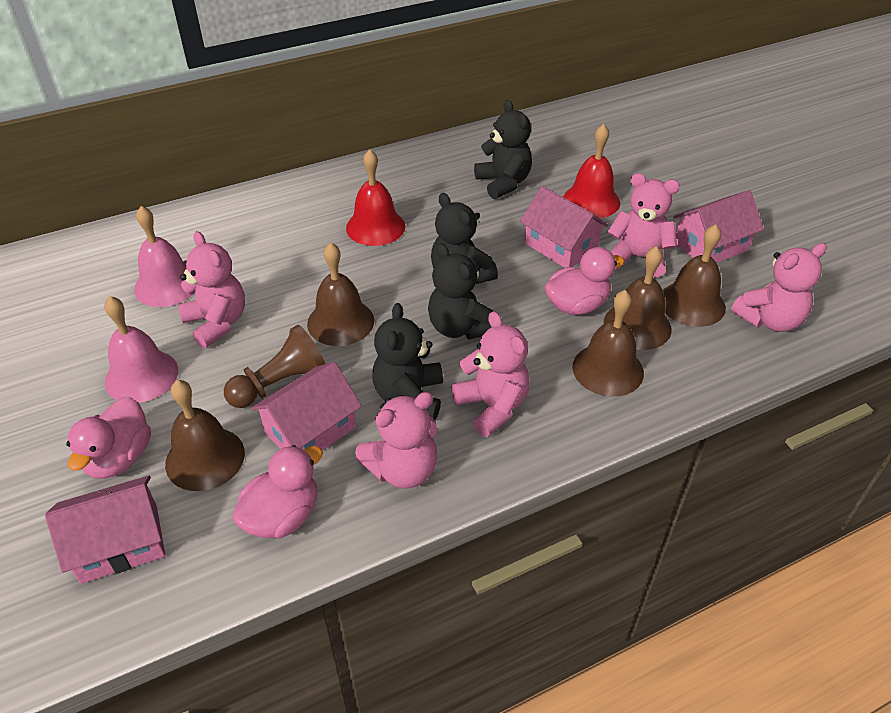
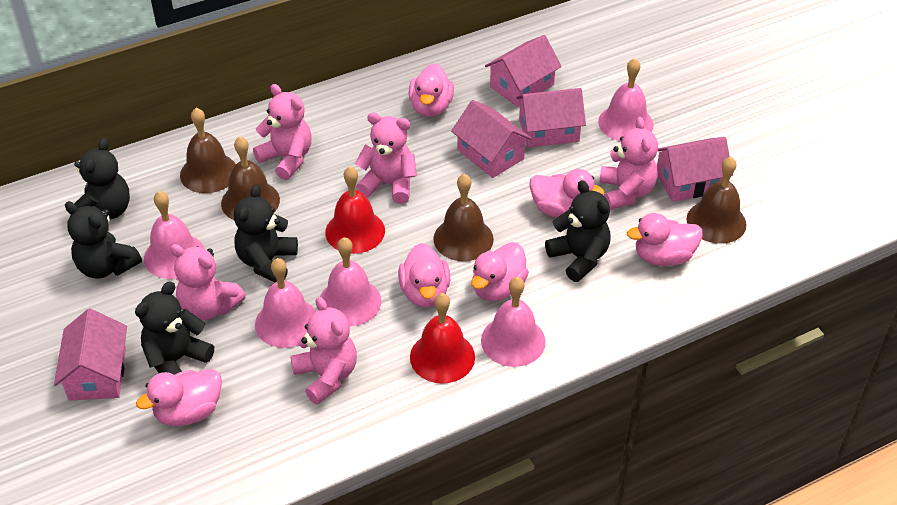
black teddy bear: [372,303,443,420] [428,243,493,340] [431,193,498,284] [474,100,532,199] = 4 -> [65,201,142,279] [74,138,130,219] [135,281,214,375] [234,184,298,282] [545,180,611,282] = 5
brown bell: [165,380,245,491] [307,242,374,346] [572,290,644,397] [604,246,672,350] [663,224,726,327] = 5 -> [180,108,236,193] [221,136,280,220] [433,174,494,261] [686,157,747,244] = 4
brown pawn: [224,325,325,408] = 1 -> none = 0
pink bell: [104,296,178,403] [134,206,194,307] = 2 -> [144,191,205,279] [255,258,316,348] [320,237,381,326] [481,277,546,367] [598,58,654,141] = 5
pink duck: [66,396,151,479] [232,445,323,538] [545,247,624,315] = 3 -> [136,369,222,426] [398,243,450,307] [409,63,454,117] [471,242,529,301] [529,169,604,218] [627,213,703,266] = 6
pink house: [45,476,165,584] [251,362,362,451] [520,186,608,268] [673,190,764,263] = 4 -> [54,309,127,401] [451,100,532,178] [485,35,562,107] [516,88,586,148] [657,137,733,202] = 5

